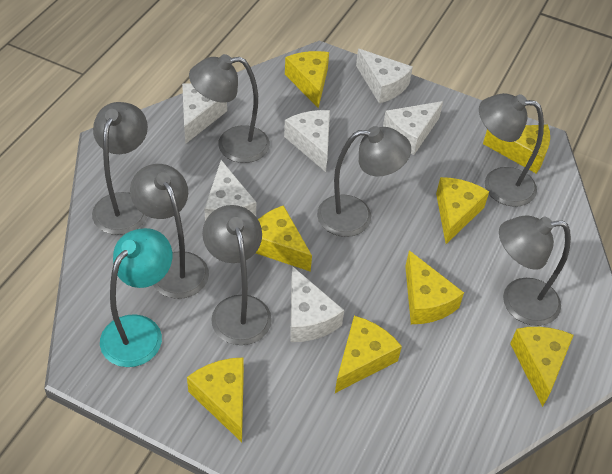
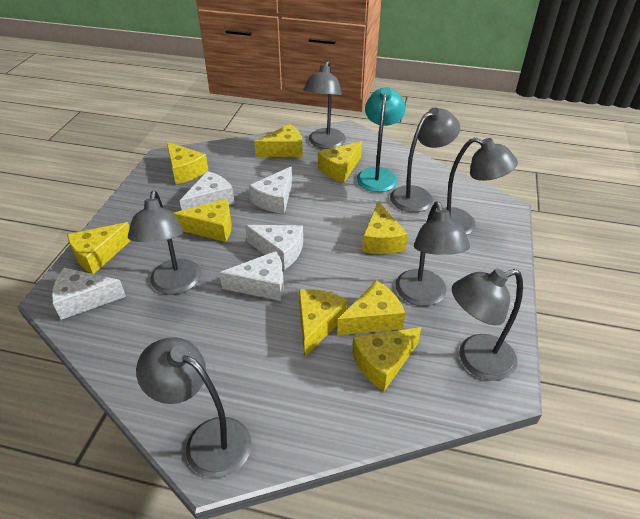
white cheese: [182,83,227,144] [204,160,256,221] [284,110,330,172] [290,266,344,342] [356,49,413,103] [383,101,443,155] = 6 -> [52,268,126,320] [180,171,235,210] [219,251,284,301] [245,225,303,270] [249,166,292,214] = 5
yellow cheese: [187,357,244,442] [256,205,312,272] [285,51,329,108] [335,316,402,393] [405,250,464,324] [436,177,489,244] [483,124,550,174] [510,327,574,407] = 8 -> [67,222,131,274] [167,142,209,184] [173,199,232,242] [254,124,303,157] [299,289,347,357] [318,141,362,183] [337,280,405,335] [352,327,421,391] [362,201,408,254] = 9

